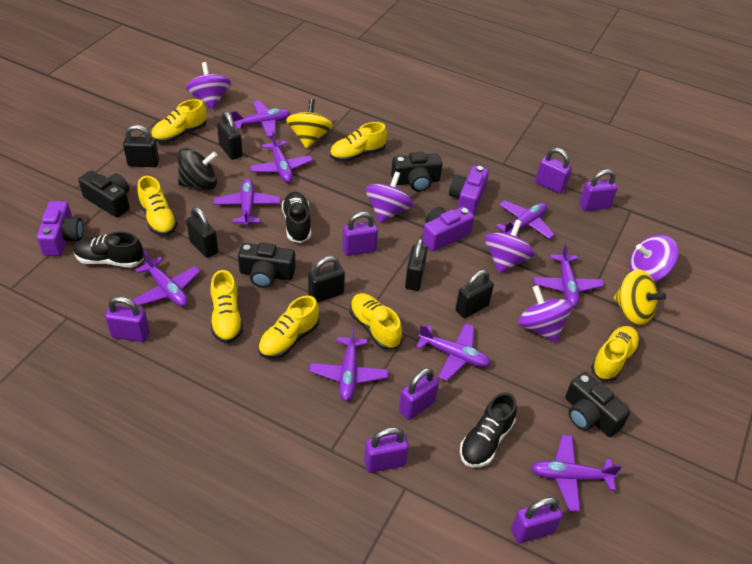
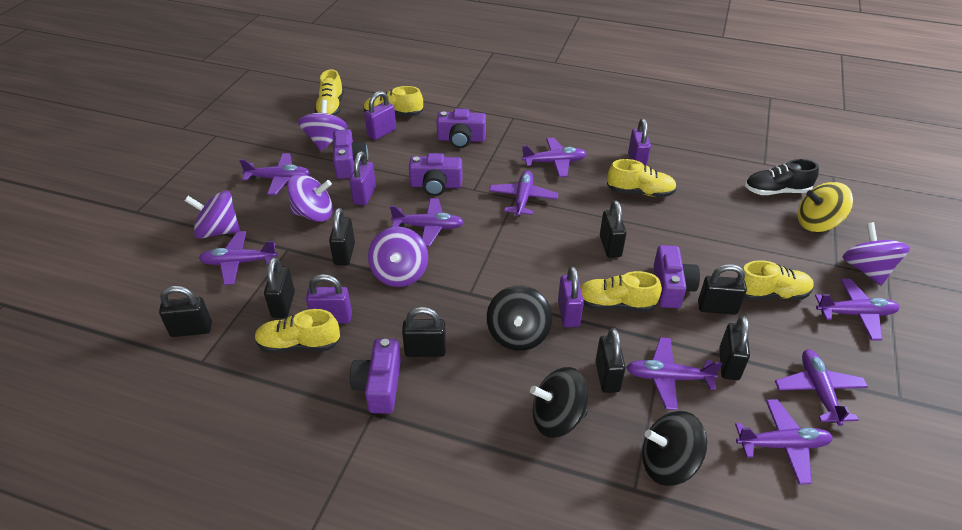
black camera: [79,170,130,218] [238,243,295,288] [391,152,442,192] [565,372,630,437] = 4 -> none = 0
black padlock: [123,125,159,167] [186,207,218,258] [217,112,243,160] [308,256,345,303] [405,238,427,291] [455,270,494,318] = 6 -> [159,286,212,337] [264,257,295,318] [329,208,355,266] [402,307,446,357] [595,328,626,393] [600,200,627,258] [698,264,747,315] [719,316,750,380] = 8
black shoe: [74,232,144,268] [282,192,311,243] [460,392,517,467] = 3 -> [745,159,819,195] = 1
black spinning top: [178,148,218,190] = 1 -> [487,285,552,351] [530,367,588,438] [642,411,707,486] = 3
purple camera: [37,201,83,256] [423,206,474,252] [449,165,489,215] = 3 -> [333,129,368,179] [350,339,401,414] [409,153,463,196] [436,109,486,148] [653,245,700,308] = 5
purple padlock: [105,296,150,342] [343,212,378,256] [364,427,409,473] [399,368,439,420] [511,497,563,543] [535,148,572,194] [579,169,618,211] = 7 -> [306,274,352,324] [349,151,376,205] [364,91,396,140] [558,266,584,328] [628,119,651,166] = 5
yellow shoe: [137,176,178,236] [151,99,207,143] [210,270,243,343] [258,296,319,359] [330,122,387,162] [350,293,402,350] [591,326,640,381] = 7 -> [255,309,340,353] [314,69,344,116] [363,86,423,116] [580,271,662,312] [607,159,677,197] [736,260,814,300] = 6
yellow spinning top: [286,99,333,149] [614,269,666,325] = 2 -> [798,182,853,232] = 1

